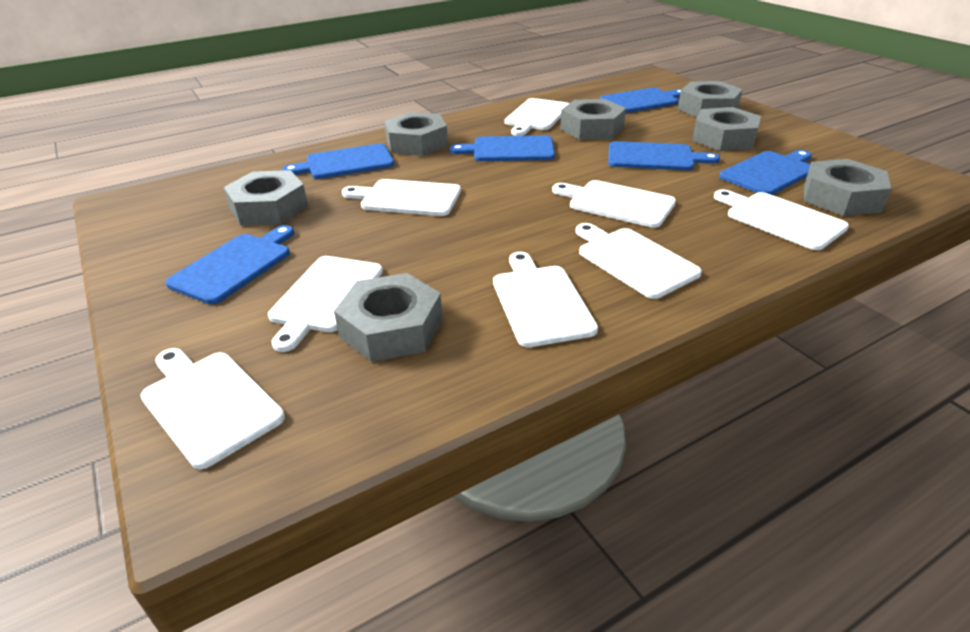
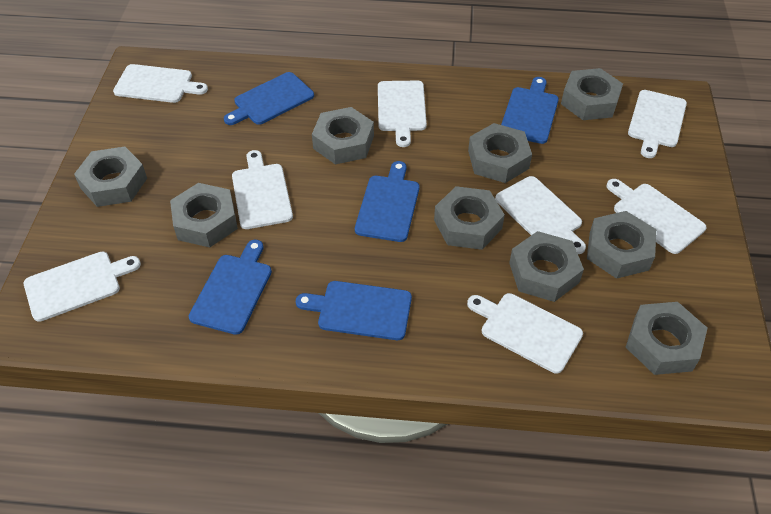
blue cutting board: [165,225,294,304] [282,143,394,179] [449,135,555,161] [600,87,682,113] [608,141,720,171] [719,150,812,195] = 6 -> [189,240,272,335] [224,72,314,125] [296,281,412,340] [355,161,419,242] [501,77,559,144] = 5
grey nut: [224,170,308,226] [334,273,443,362] [384,112,448,156] [560,99,626,140] [678,81,743,117] [692,107,761,151] [804,159,891,216] = 7 -> [74,147,147,207] [170,183,238,248] [312,107,374,164] [434,186,505,250] [468,123,532,183] [509,231,584,302] [561,68,623,120] [587,211,656,279] [626,302,708,375] = 9

